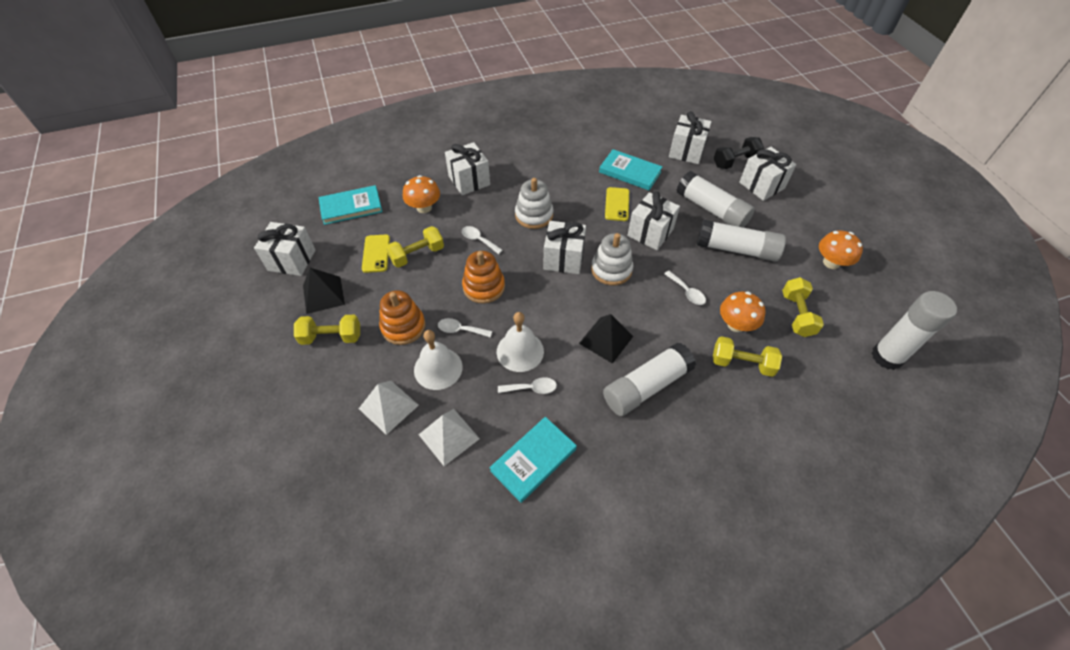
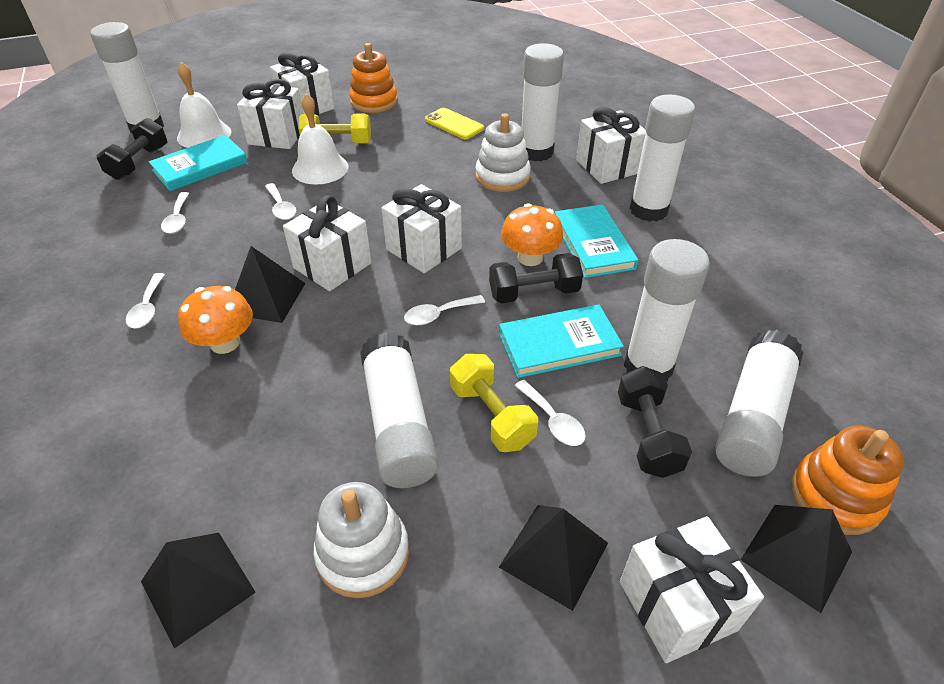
black dumbbell: [714,137,764,169] = 1 -> [97,118,167,180] [489,253,583,303] [618,366,692,478] = 3
black pyramid: [303,268,345,314] [579,314,633,364] = 2 -> [141,533,256,648] [235,246,306,323] [499,505,608,611] [740,505,852,613] = 4
orange mushroom: [403,175,440,213] [720,291,765,332] [819,230,863,269] = 3 -> [178,286,253,354] [501,203,563,266] = 2
white glue stick: [603,343,696,416] [677,171,755,228] [697,219,786,262] [872,291,957,370] = 4 -> [90,22,164,133] [360,332,438,488] [522,43,564,162] [624,239,710,382] [630,94,695,222] [715,330,803,477] = 6
white pyramid: [359,381,419,435] [419,409,480,466] = 2 -> none = 0
white spoon: [438,318,492,338] [462,226,503,254] [498,377,557,394] [664,271,706,305] = 4 -> [126,273,165,328] [161,192,189,234] [265,183,296,220] [404,295,485,325] [515,380,586,446] = 5
yellow dumbbell: [294,315,360,345] [386,226,444,268] [713,336,782,377] [782,277,824,337] = 4 -> [299,114,371,143] [450,354,538,452] = 2
yellow phone: [362,235,390,273] [605,187,629,221] = 2 -> [425,108,484,139] = 1

